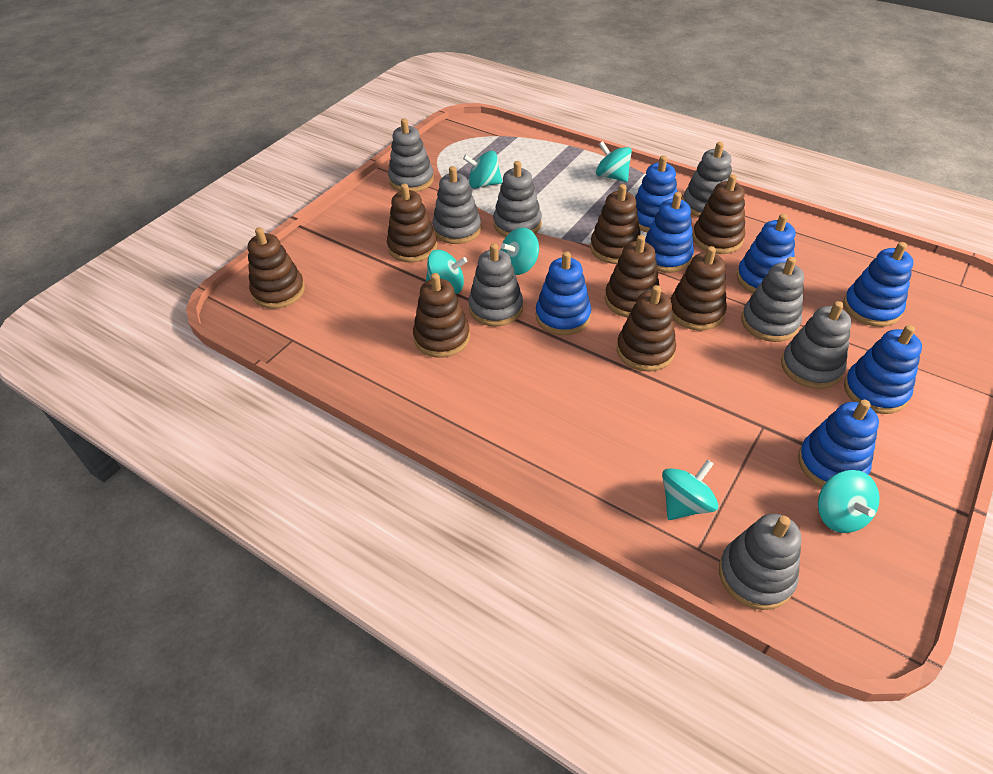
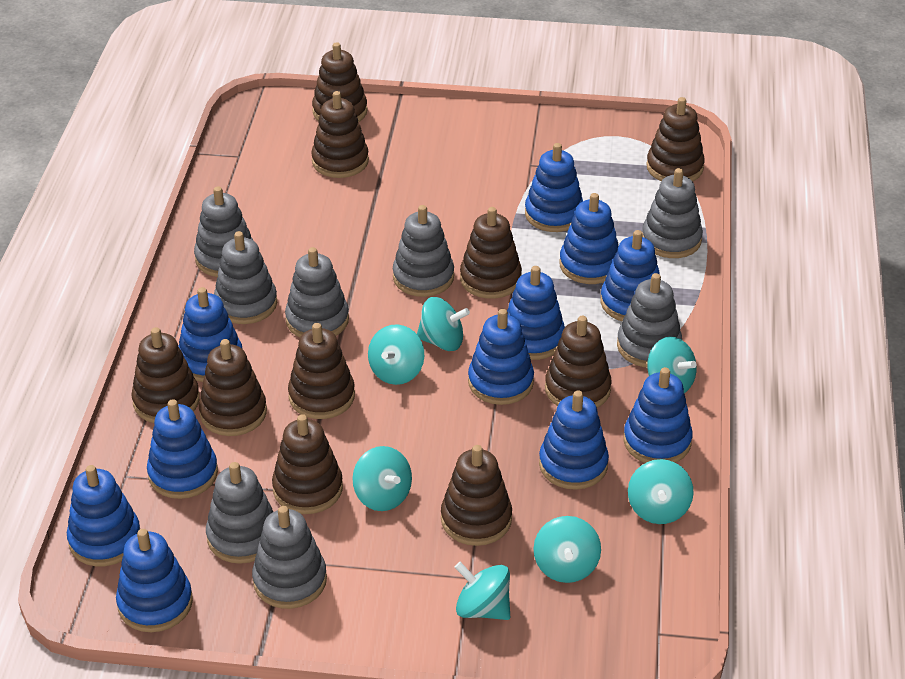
blue stacking toy: [536,251,591,335] [635,155,678,233] [645,192,694,273] [737,214,795,293] [798,400,879,487] [843,242,913,327] [844,325,922,414] = 7 -> [67,465,140,566] [116,529,193,632] [147,399,218,499] [178,287,243,382] [468,309,534,405] [507,266,565,360] [525,143,583,232] [539,391,609,490] [559,193,619,284] [600,230,659,321] [623,367,693,463] = 11
brown stacking toy: [248,227,305,309] [387,184,437,262] [413,273,470,358] [590,184,641,264] [605,235,659,318] [617,285,676,372] [671,246,727,331] [692,174,745,254] = 8 -> [131,327,200,423] [199,339,267,436] [272,414,343,514] [288,323,355,419] [311,91,369,178] [312,42,367,122] [441,445,512,546] [460,207,522,299] [545,316,612,408] [646,97,705,181] = 10
turquoise spinning top: [426,250,467,294] [463,151,503,189] [501,227,539,275] [596,141,632,182] [662,459,719,520] [818,470,880,533] = 6 -> [352,446,412,511] [368,324,424,385] [417,297,470,351] [455,562,510,620] [534,516,601,583] [628,459,694,524] [647,336,697,394] = 7

